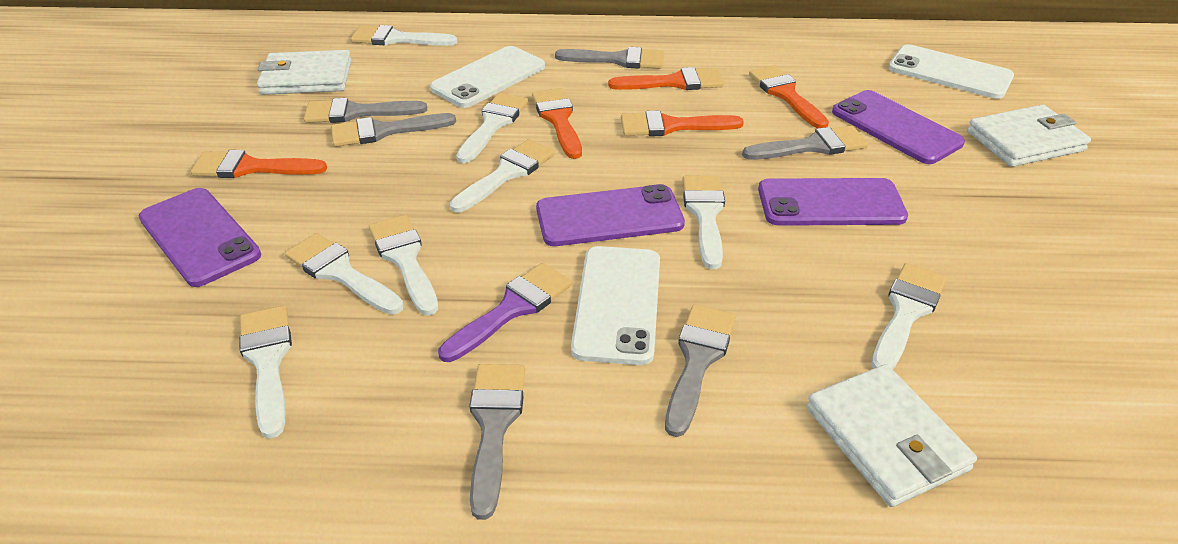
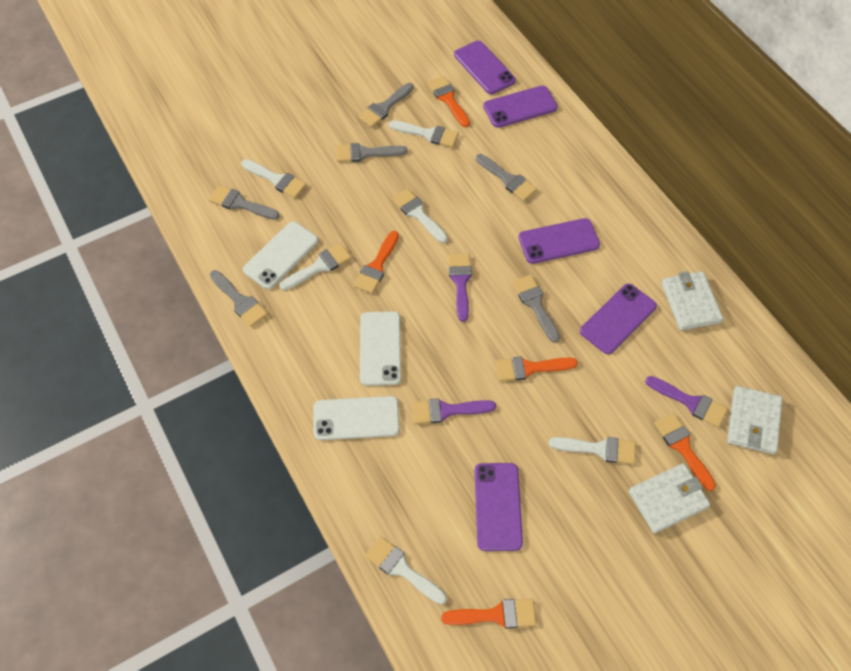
purple brush: [438,263,572,362] = 1 -> [412,398,496,424] [449,253,472,322] [645,376,728,427] = 3
purple phone: [139,188,261,287] [536,184,685,246] [758,178,908,226] [832,90,965,164] = 4 -> [454,41,516,94] [475,463,523,551] [483,85,558,128] [518,218,600,264] [580,284,657,354] = 5
white brush: [239,305,292,439] [285,233,404,315] [351,25,458,46] [369,215,438,316] [450,139,555,212] [456,93,528,163] [682,176,725,269] [871,263,947,369] = 8 -> [241,159,307,198] [280,243,352,290] [365,536,447,605] [389,121,459,148] [392,188,448,243] [549,437,636,464] = 6

